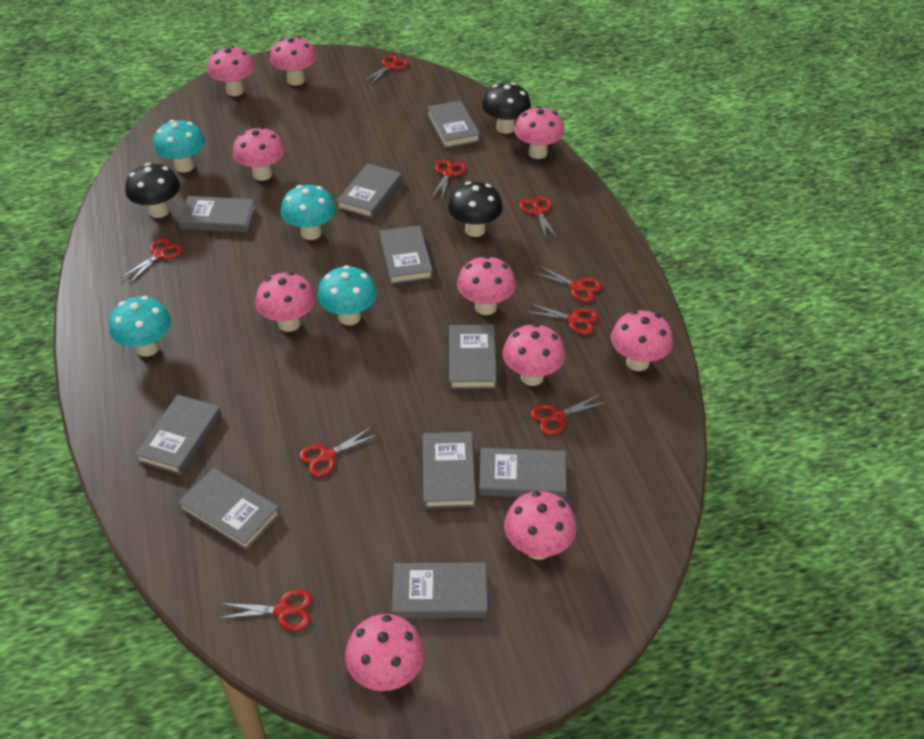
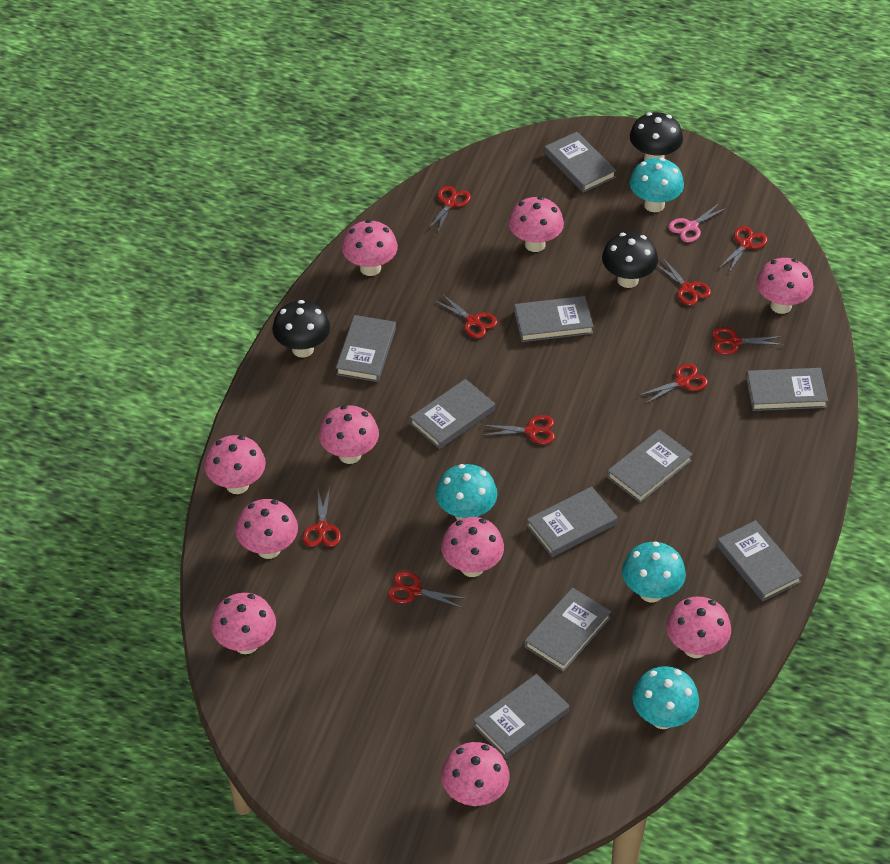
pink scissors: none = 0 -> [668,203,729,242] = 1

